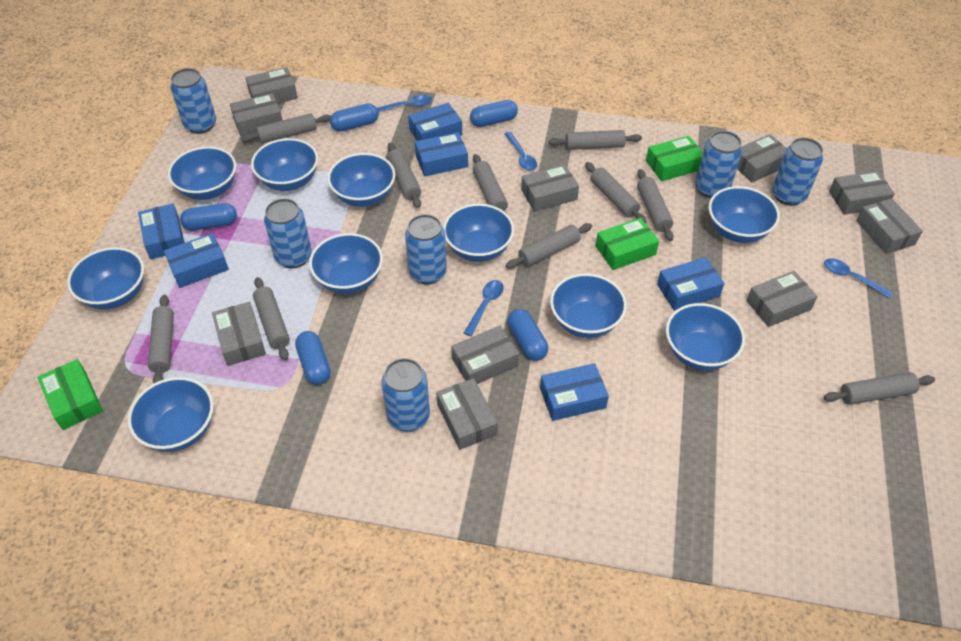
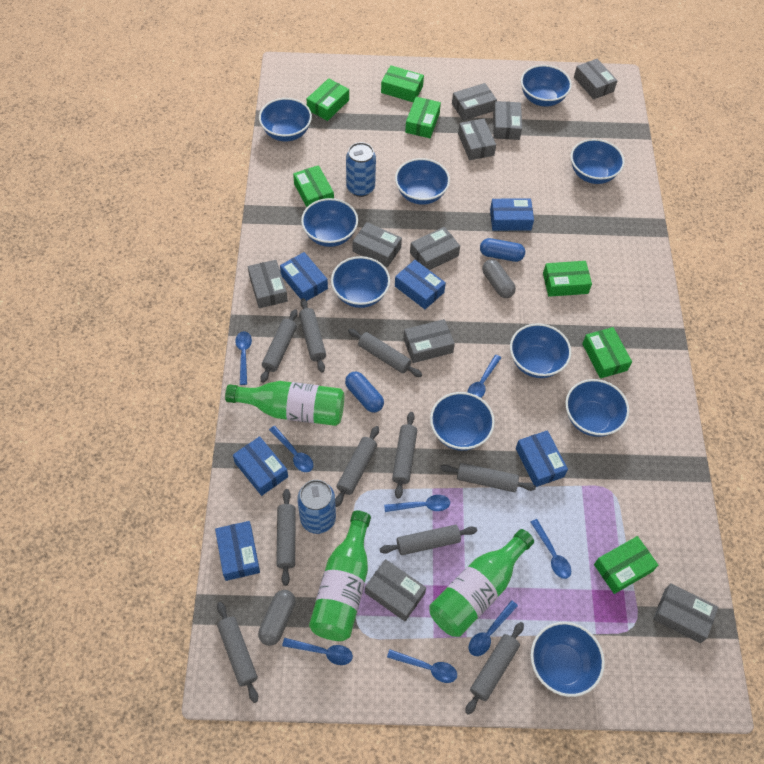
blue can: [170,68,216,134] [264,198,312,268] [381,358,430,432] [405,214,447,285] [696,131,742,198] [772,138,823,206] = 6 -> [297,480,336,534] [346,142,376,197] = 2
blue capsule: [180,203,237,231] [295,331,331,385] [330,103,379,132] [470,100,518,127] [508,309,548,361] = 5 -> [345,372,384,412] [480,238,525,262] = 2
blue spoon: [377,95,432,112] [464,280,504,336] [505,132,537,171] [824,258,893,298] = 4 -> [235,331,252,385] [269,426,313,472] [282,638,353,665] [384,495,450,512] [387,649,457,683] [467,355,501,398] [468,600,518,656] [530,519,571,579] = 8
green bottle: none = 0 -> [225,381,344,426] [309,511,371,641] [429,529,534,637] = 3
green box: [38,359,103,430] [596,218,659,270] [646,136,703,181] = 3 -> [293,165,334,207] [307,78,349,121] [381,65,424,102] [405,97,441,138] [543,261,592,297] [582,327,632,379] [594,536,658,594] = 7
grey capsule: none = 0 -> [258,590,296,646] [482,259,516,298] = 2

